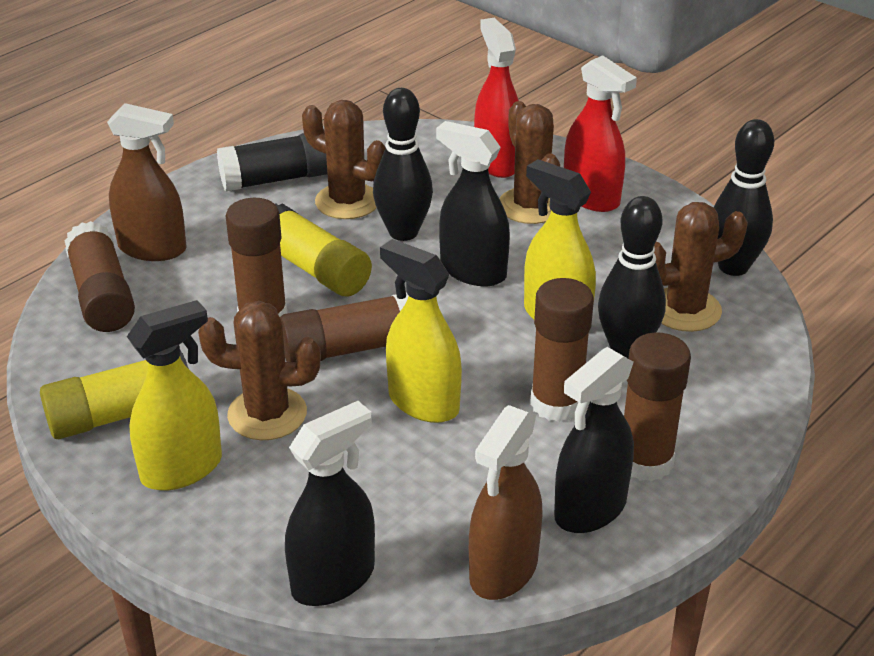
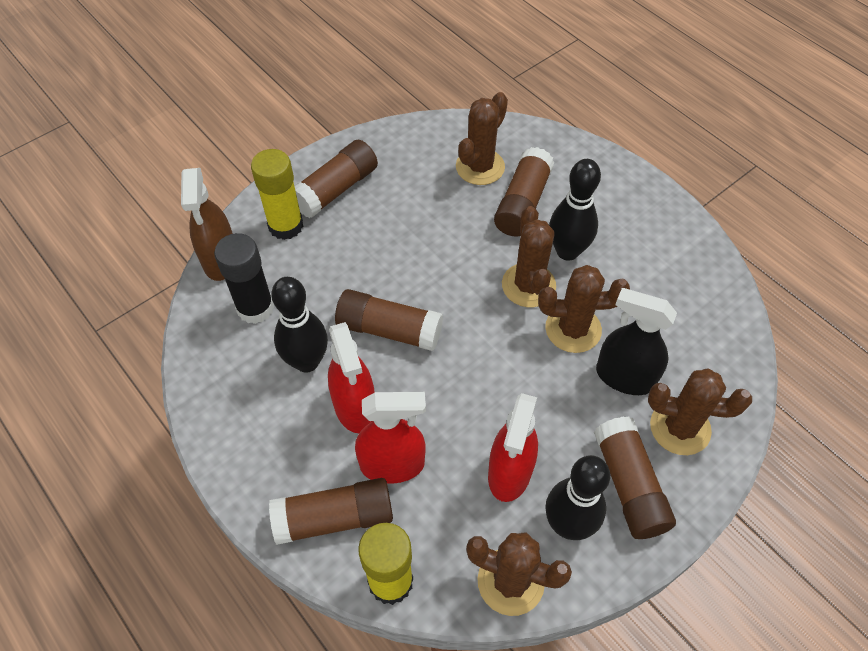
black spray bottle: [285,401,375,606] [436,121,510,286] [554,347,634,533] = 3 -> [596,288,677,395] = 1
brown cactus: [198,301,321,440] [302,100,386,219] [499,101,560,224] [654,202,748,332] = 4 -> [456,92,508,185] [466,533,572,616] [502,206,556,307] [538,265,630,353] [648,368,752,455] = 5
brown spray bottle: [107,103,187,261] [469,405,543,600] = 2 -> [181,168,233,281] = 1
red spray bottle: [474,18,519,178] [564,55,637,212] = 2 -> [328,322,375,433] [355,392,426,484] [488,393,538,502] = 3
yellow spray bottle: [127,300,222,491] [380,239,462,423] [524,159,596,319] = 3 -> none = 0

